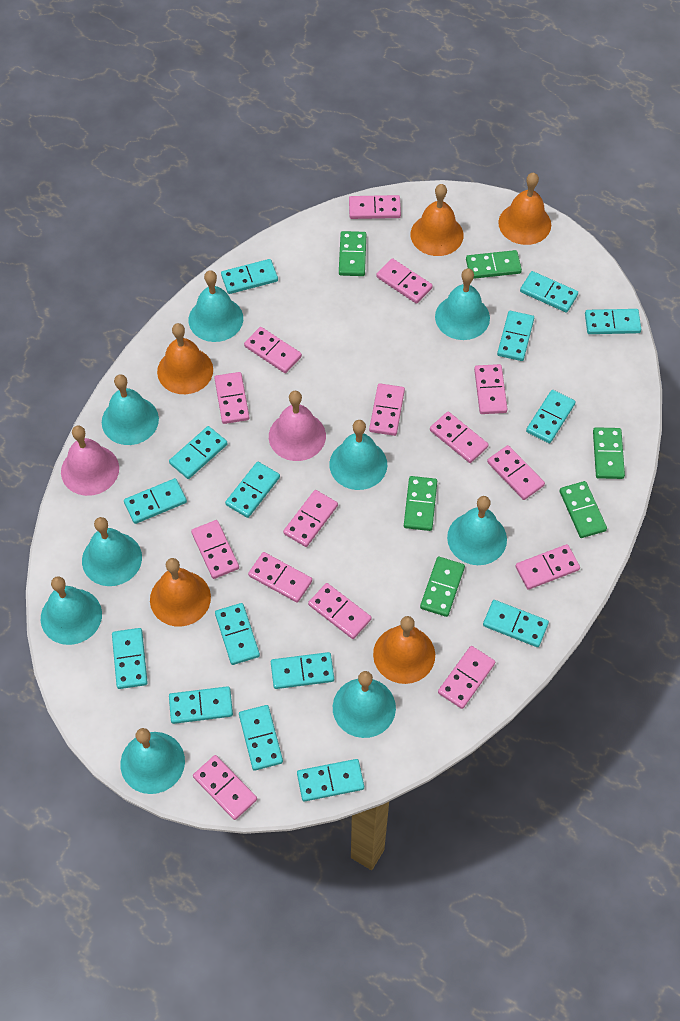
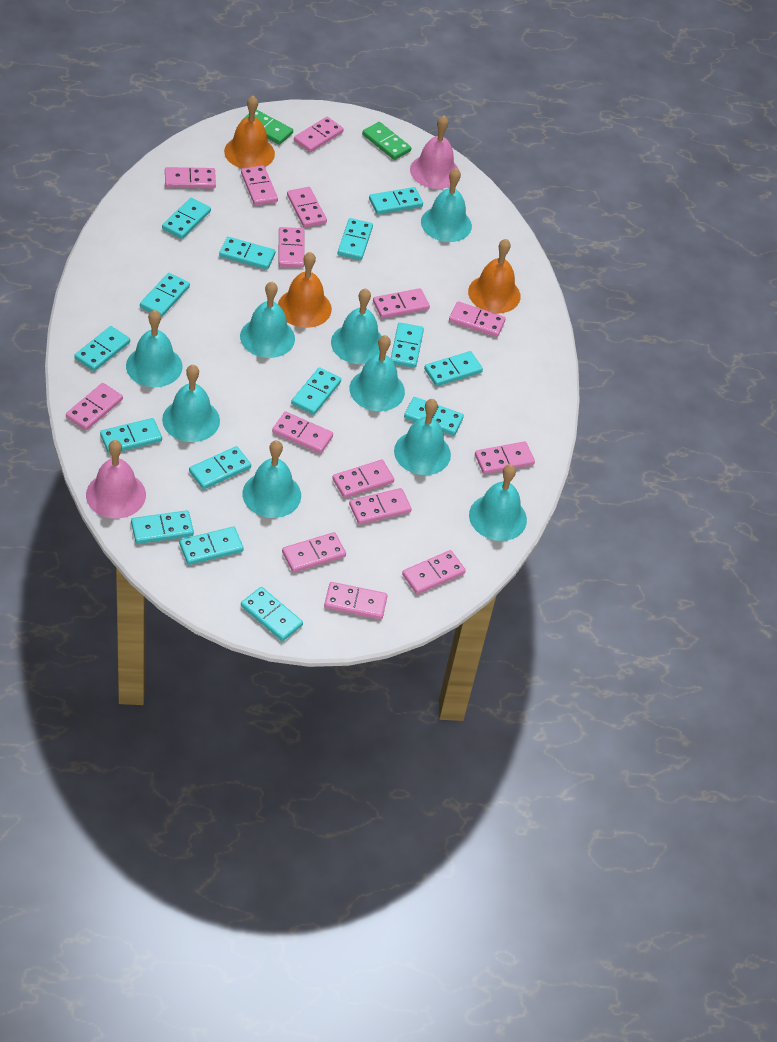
green domino: [339,231,366,276] [404,476,437,531] [420,557,465,617] [466,250,522,279] [560,481,607,538] [593,427,625,479] = 6 -> [241,110,293,145] [362,122,411,160] = 2
orange bell: [150,558,211,627] [157,323,213,394] [373,616,435,684] [411,184,464,256] [498,173,551,245] = 5 -> [224,96,275,169] [278,252,332,328] [468,239,521,313] = 3

